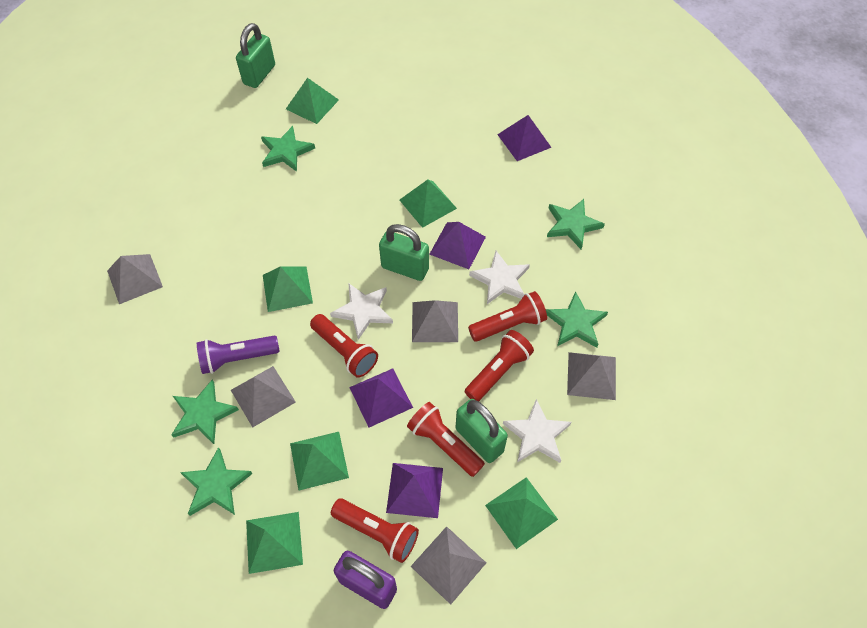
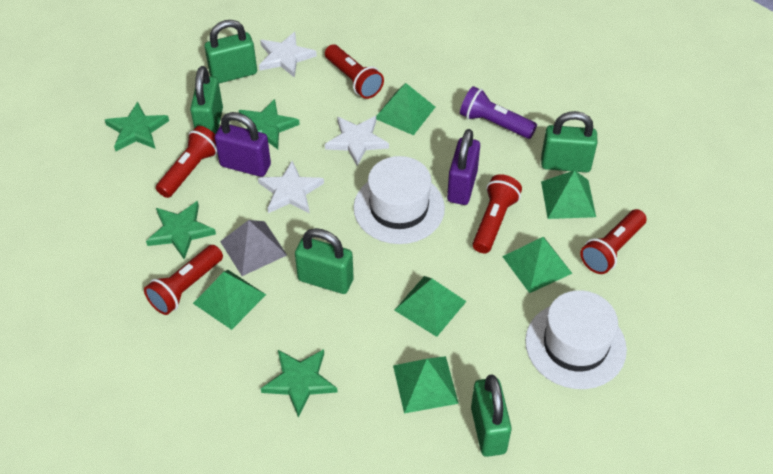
green padlock: [236,23,275,88] [379,224,429,281] [456,399,508,463] = 3 -> [190,66,223,134] [205,20,257,84] [295,228,354,294] [471,374,512,457] [541,111,597,172] = 5
green star: [171,380,239,444] [180,447,253,516] [261,126,315,172] [546,291,608,348] [547,199,605,249] = 5 -> [105,101,169,151] [146,201,216,259] [239,99,300,149] [261,349,338,417] = 4
grey pyramid: [107,254,163,304] [231,366,296,427] [411,526,486,605] [412,300,458,342] [567,352,616,400] = 5 -> [220,220,287,276] = 1
purple padlock: [334,551,397,609] = 1 -> [215,112,271,177] [447,129,480,205] = 2
purple pyramid: [349,368,413,427] [386,463,443,518] [429,222,486,269] [497,115,552,161] = 4 -> none = 0
white hat: none = 0 -> [353,156,445,244] [525,290,627,389] = 2

